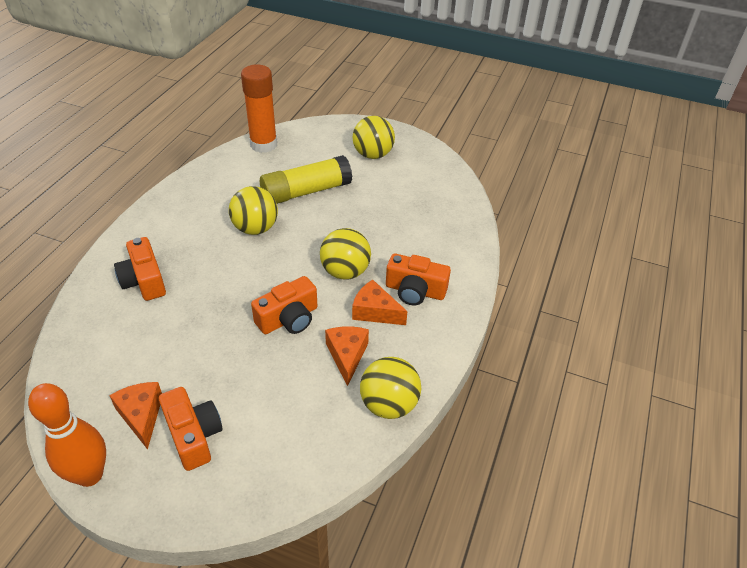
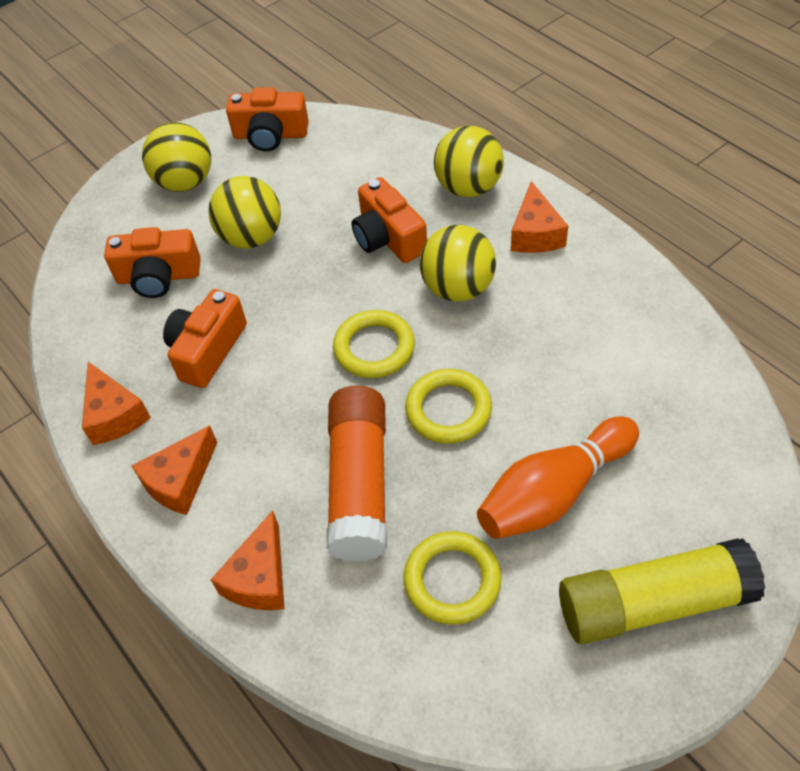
orange cheese: [109,382,162,450] [325,326,369,386] [352,280,407,325] = 3 -> [82,362,151,445] [132,425,217,515] [211,510,284,610] [511,181,568,253] = 4
yellow ring: none = 0 -> [333,310,415,378] [403,531,501,625] [405,369,492,444] = 3

